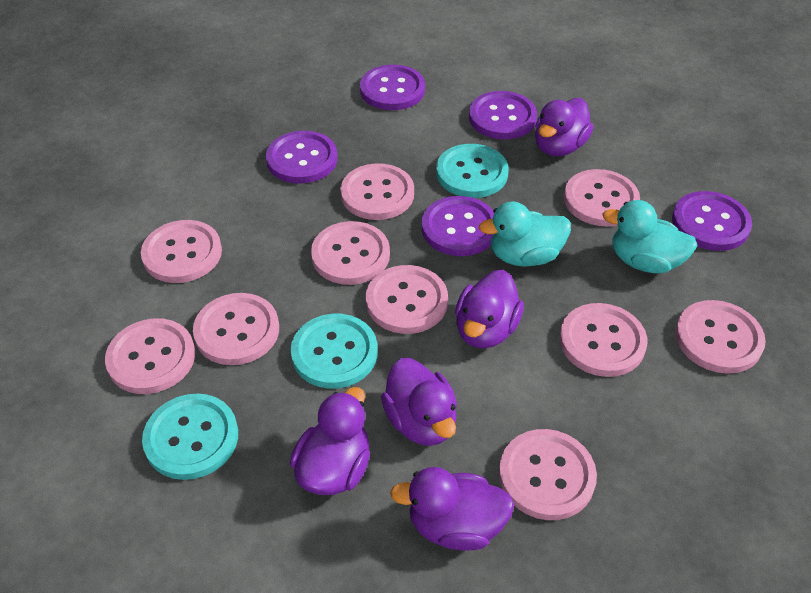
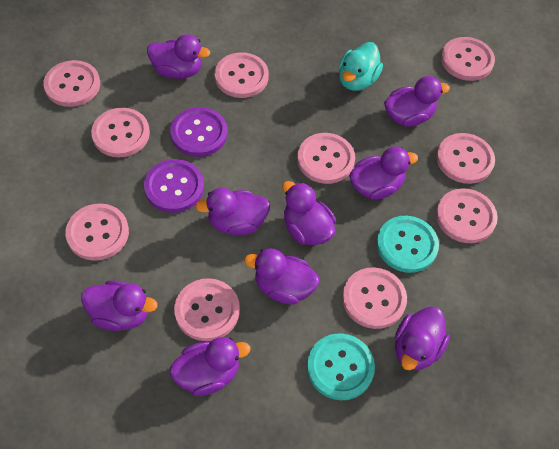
purple button: [266,131,338,183] [360,64,425,110] [422,196,494,256] [469,91,537,140] [672,191,752,251] = 5 -> [144,159,204,213] [170,107,227,157] = 2
purple duck: [290,387,370,495] [381,358,457,446] [390,467,514,551] [455,270,524,349] [535,98,593,156] = 5 -> [81,280,158,331] [147,34,210,79] [169,337,251,396] [195,188,270,235] [244,248,320,305] [282,181,336,245] [349,146,418,200] [384,76,450,127] [395,306,450,370] = 9
turquoise button: [142,393,238,480] [291,314,378,389] [436,144,509,198] = 3 -> [307,333,375,400] [377,216,439,273] = 2
turquoise duck: [479,202,571,267] [603,200,698,274] = 2 -> [339,42,383,91] = 1

